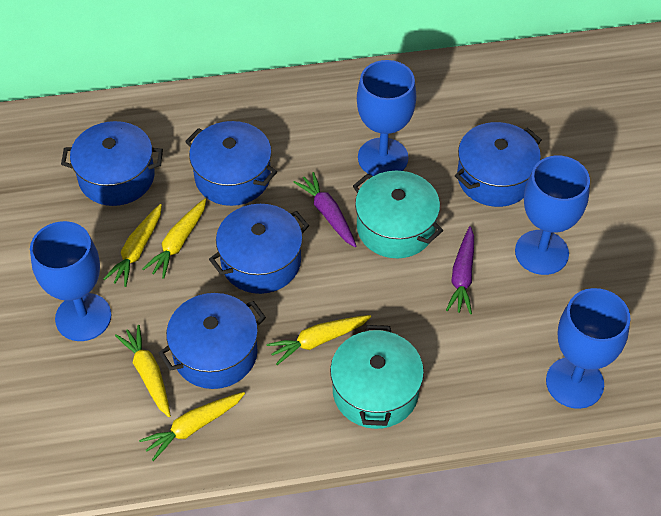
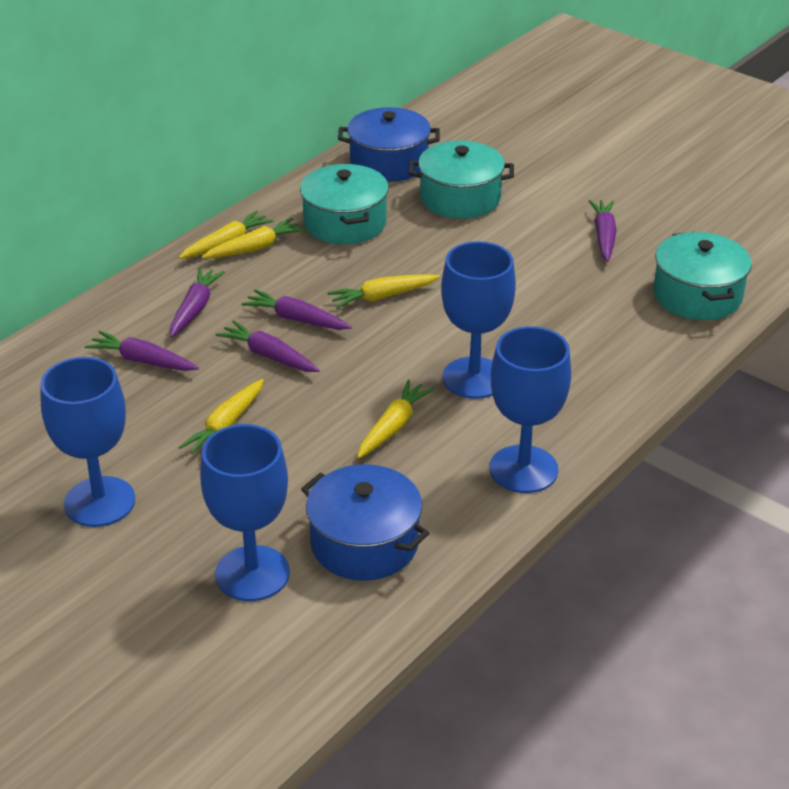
blue pot: [61,121,163,206] [159,293,266,389] [185,121,277,206] [209,204,309,294] [455,122,542,207] = 5 -> [301,464,429,581] [338,107,440,182] = 2
purple carrot: [293,172,356,247] [446,226,474,314] = 2 -> [85,331,199,371] [170,268,225,337] [216,320,320,372] [241,289,352,330] [588,200,617,262] = 5
turquoise pot: [330,325,424,429] [353,171,443,258] = 2 -> [300,164,389,244] [408,141,514,219] [654,232,752,320] = 3

